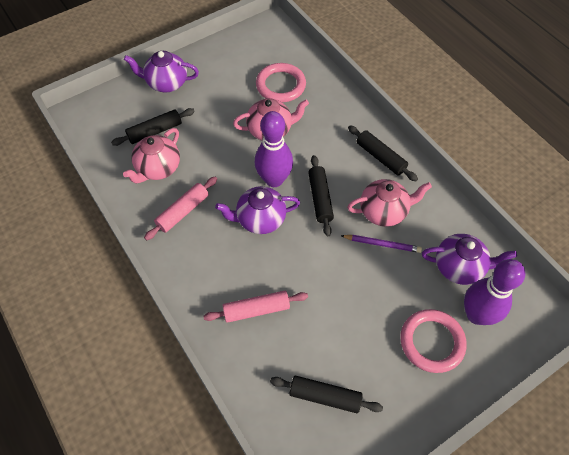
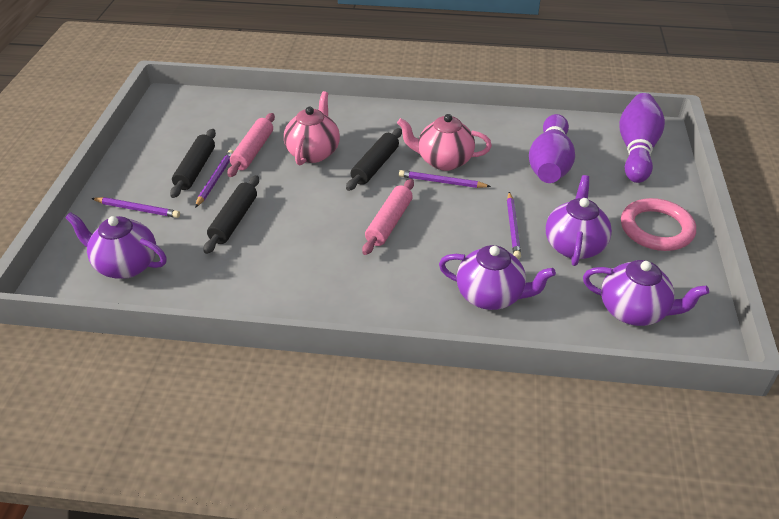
black rolling pin: [111,108,195,146] [270,376,383,413] [308,155,334,236] [348,125,418,181] = 4 -> [170,129,216,198] [204,175,259,254] [346,128,402,191] = 3
pink ring: [256,63,306,102] [400,309,467,373] = 2 -> [621,198,696,251] = 1
pink teapot: [123,128,180,184] [233,98,309,140] [347,179,432,227] = 3 -> [284,91,340,166] [397,114,492,171] = 2
purple pencil: [340,235,422,253] = 1 -> [91,197,180,218] [195,150,234,208] [399,170,491,188] [507,192,521,259] = 4
purple teapot: [124,51,199,92] [215,186,300,234] [422,234,517,285] = 3 -> [65,212,167,279] [439,245,556,310] [546,175,612,266] [583,260,709,326] = 4

